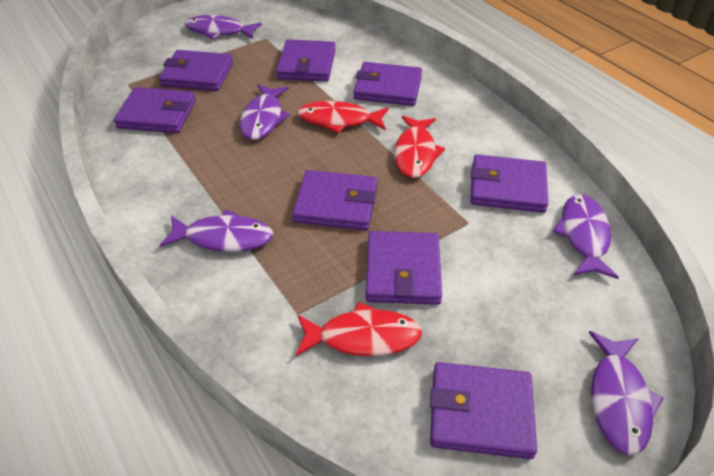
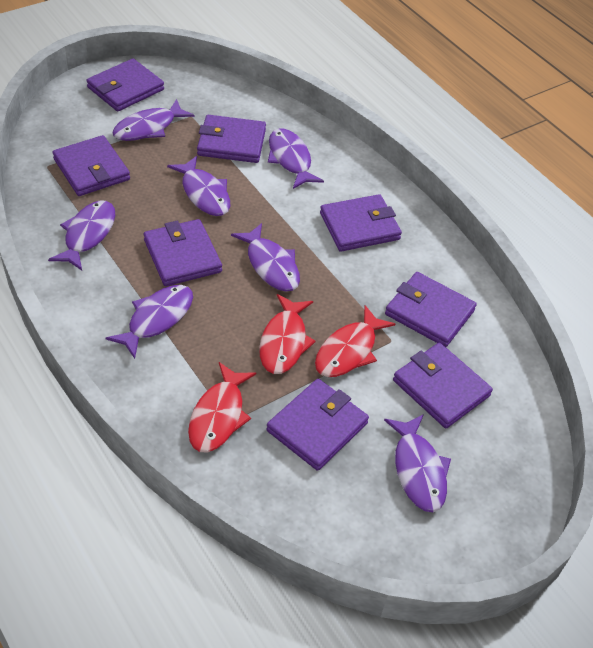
purple fish: [159,209,273,252] [185,15,262,39] [240,84,290,140] [553,194,619,279] [589,331,663,455] = 5 -> [48,200,115,271] [105,285,193,359] [112,99,195,141] [167,156,230,216] [231,223,300,291] [268,129,324,189] [384,414,451,512] = 7

